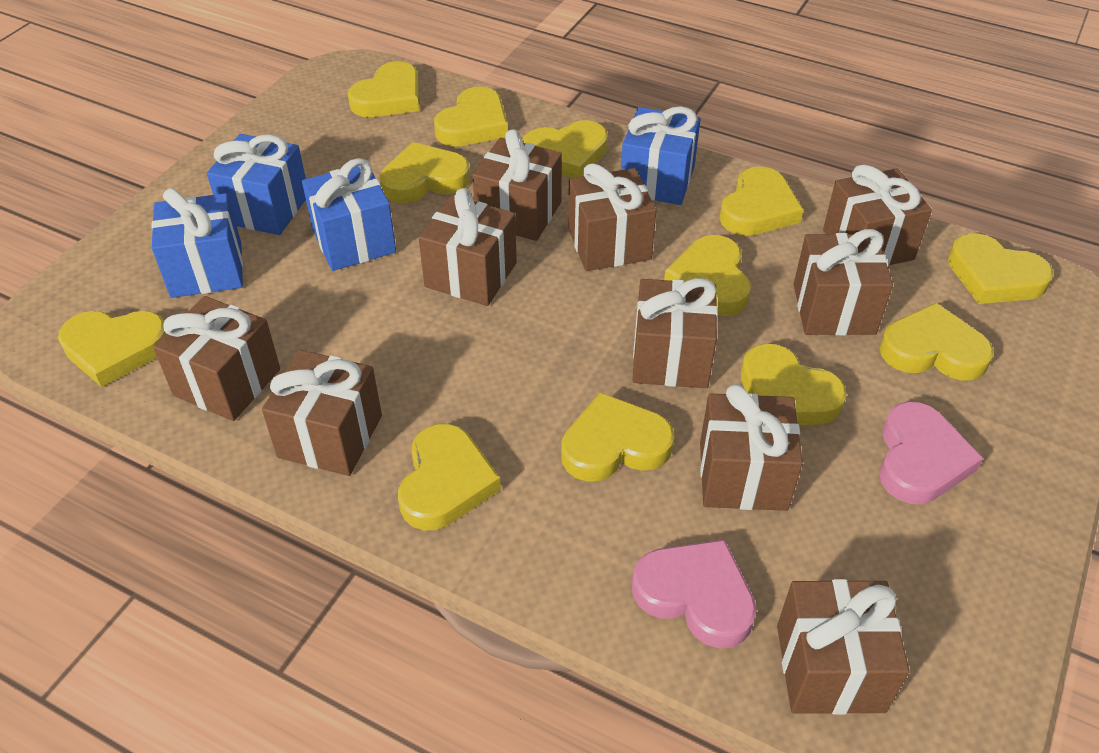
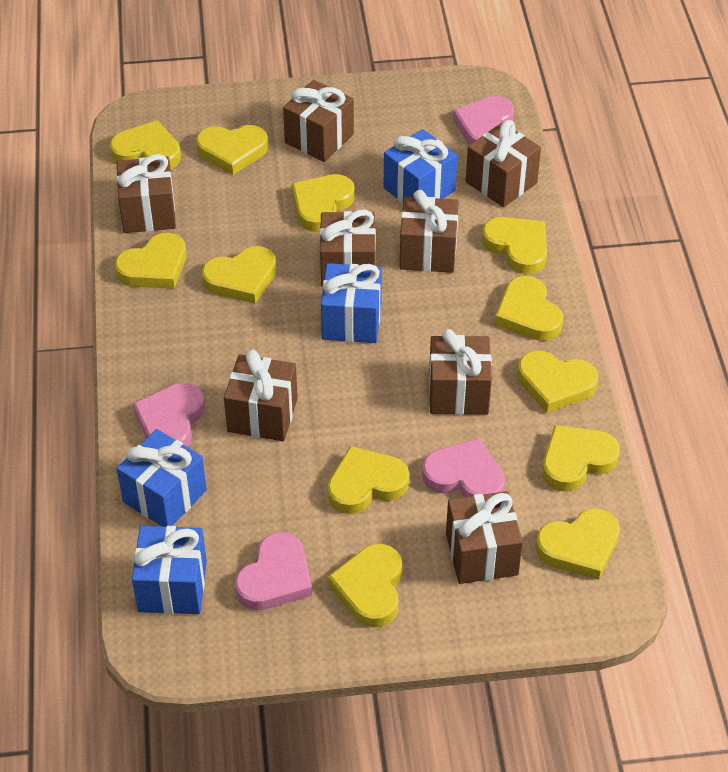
brown gift: [153,296,280,421] [262,350,382,476] [419,188,517,306] [472,129,562,241] [568,163,656,271] [633,278,718,388] [700,384,803,511] [777,579,909,715] [793,229,893,336] [823,165,932,266] = 10 -> [116,154,176,233] [224,349,298,441] [283,80,354,162] [320,210,376,287] [400,190,459,273] [429,329,492,415] [446,491,523,584] [466,120,541,207] = 8
pink heart: [632,539,757,648] [879,402,983,504] = 2 -> [133,383,205,447] [235,532,312,610] [422,438,505,497] [453,96,514,145] = 4

